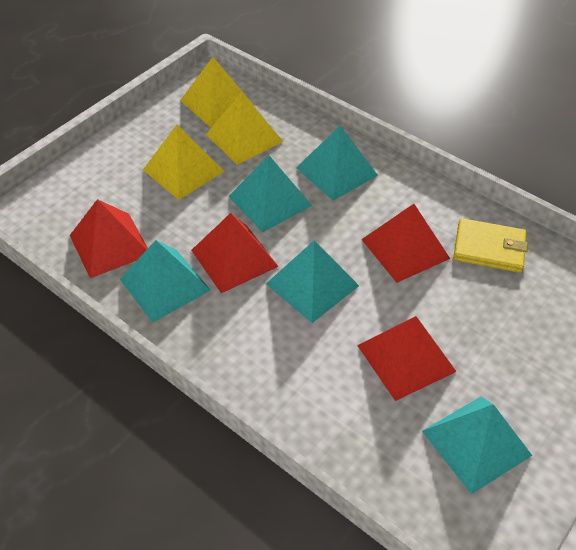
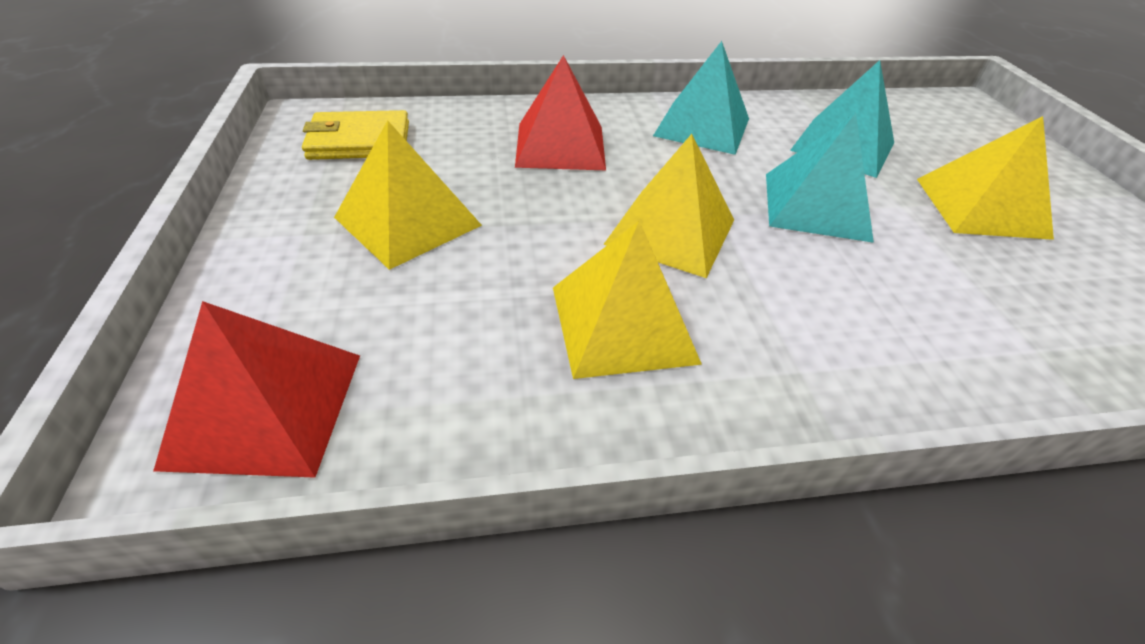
red pyramid: [70,199,148,278] [191,213,279,293] [357,316,457,401] [361,204,450,283] = 4 -> [153,301,360,478] [515,55,606,170] = 2
turquoise pyramid: [120,240,211,322] [228,155,312,232] [266,240,359,323] [296,125,378,201] [422,397,532,494] = 5 -> [653,41,749,155] [766,113,874,243] [790,60,894,178] = 3
yellow pyramid: [143,125,225,200] [180,57,254,128] [206,92,283,165] = 3 -> [334,120,482,270] [553,221,702,379] [603,134,734,278] [917,116,1054,240] = 4

